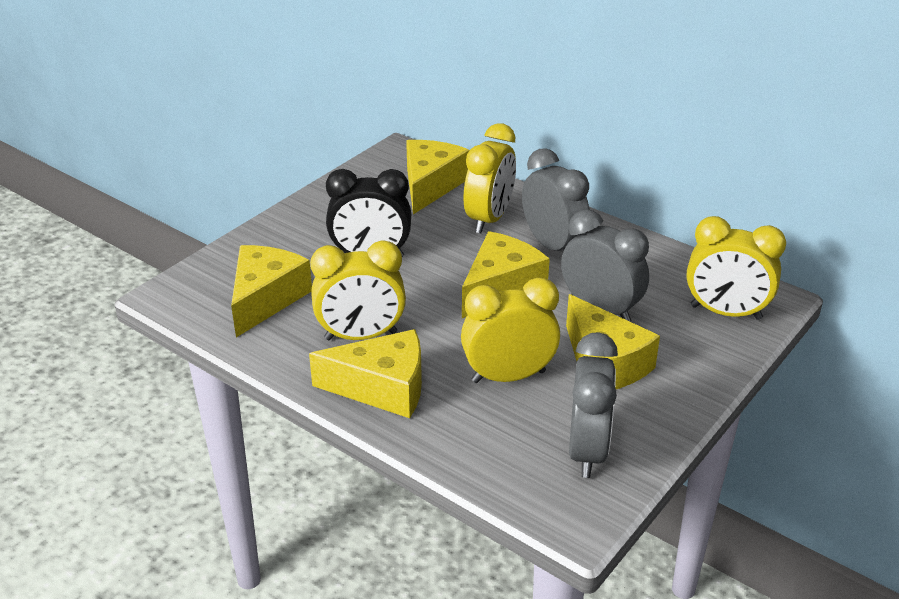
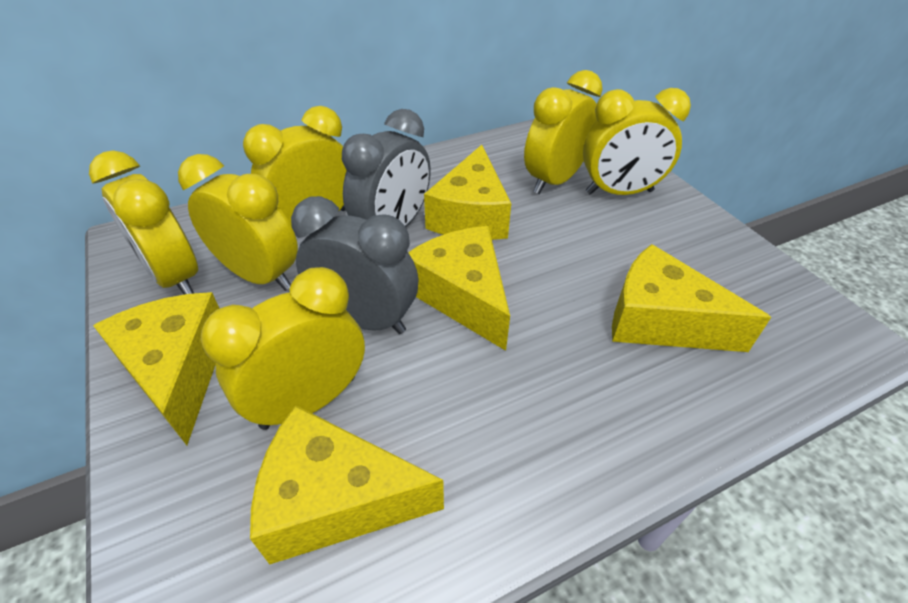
black clock: [326,169,411,257] = 1 -> none = 0
grey clock: [522,148,590,251] [561,209,649,322] [569,332,618,478] = 3 -> [291,196,419,334] [342,109,431,227] = 2
yellow clock: [310,241,406,340] [461,278,560,383] [464,123,516,233] [686,216,786,320] = 4 -> [89,150,198,295] [178,154,298,291] [200,267,365,430] [243,106,347,226] [524,70,603,194] [583,88,691,195] = 6

